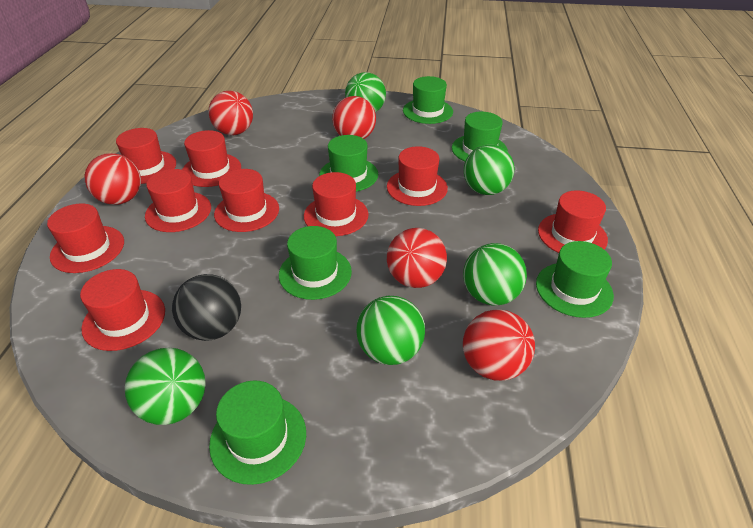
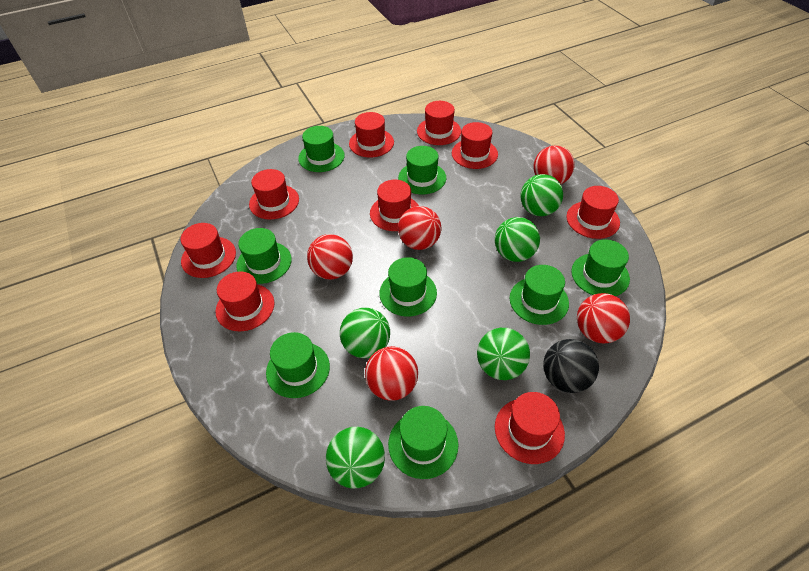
green hat: [209,381,306,485] [279,226,352,300] [319,135,378,191] [403,76,453,124] [452,112,508,161] [536,241,614,318] = 6 -> [236,228,292,284] [266,332,330,398] [298,126,345,172] [379,257,437,316] [388,406,458,479] [398,146,446,194] [510,265,569,325] [571,239,630,296] = 8

